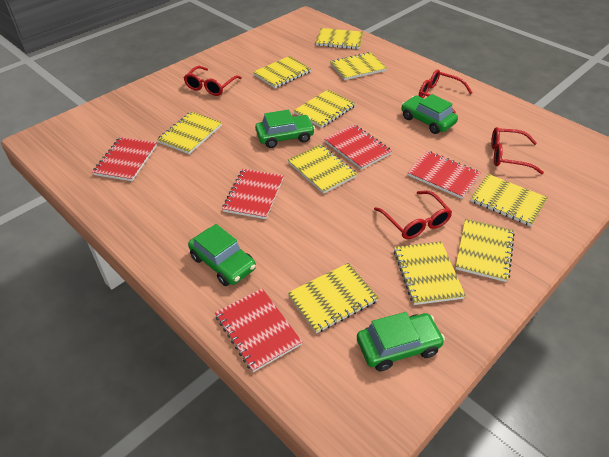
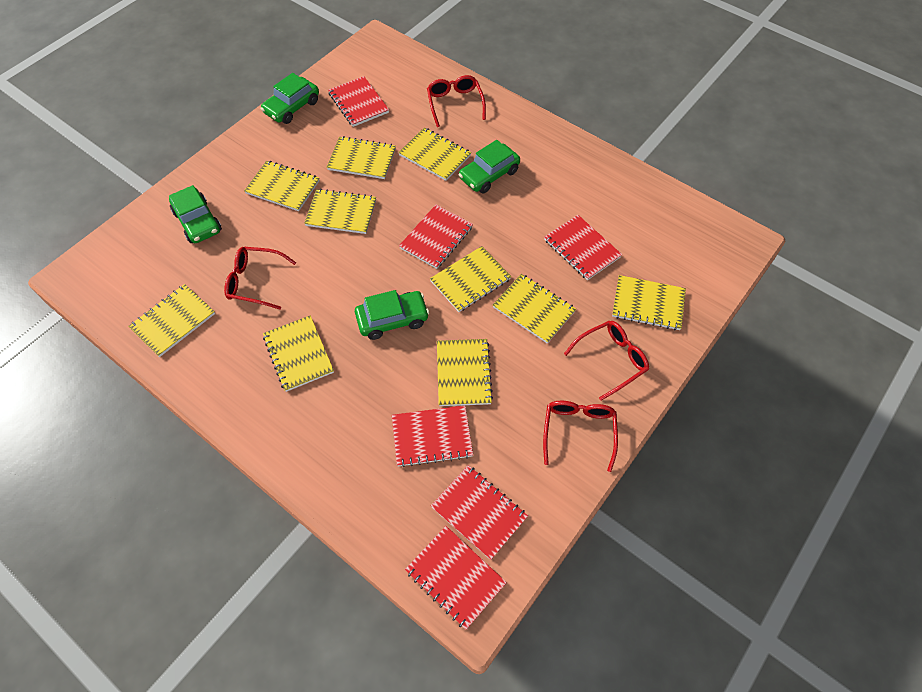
red notebook: [92,137,157,181] [215,289,302,372] [222,169,284,219] [325,124,392,170] [407,151,481,199] = 5 -> [328,76,389,127] [392,405,473,467] [399,205,473,269] [405,526,507,630] [431,465,528,560] [544,215,622,280] = 6

